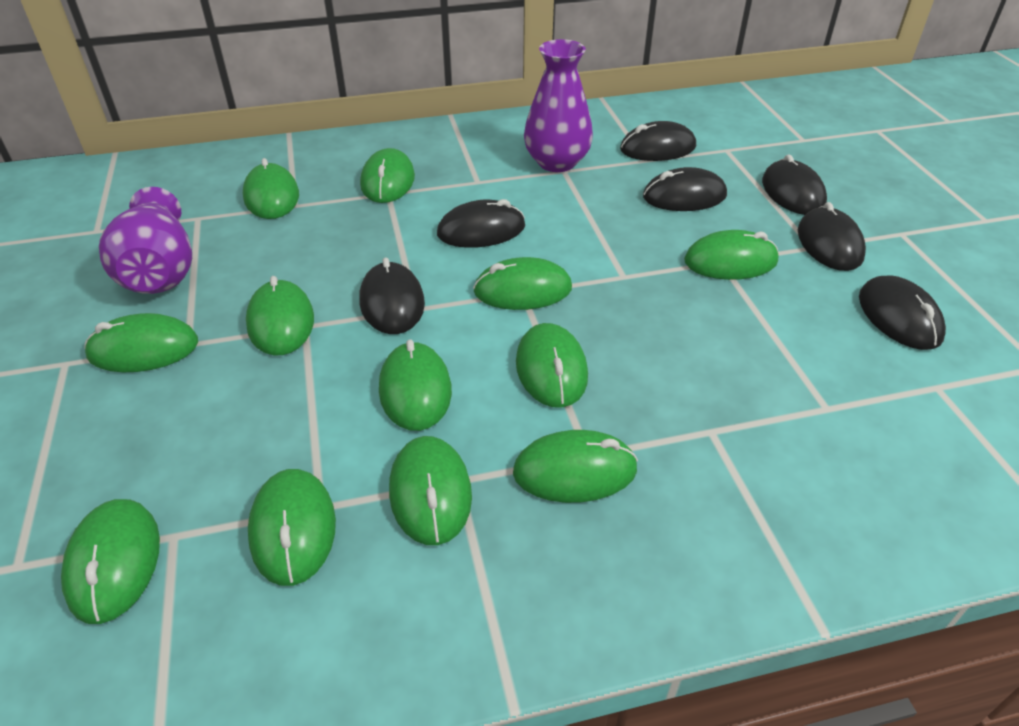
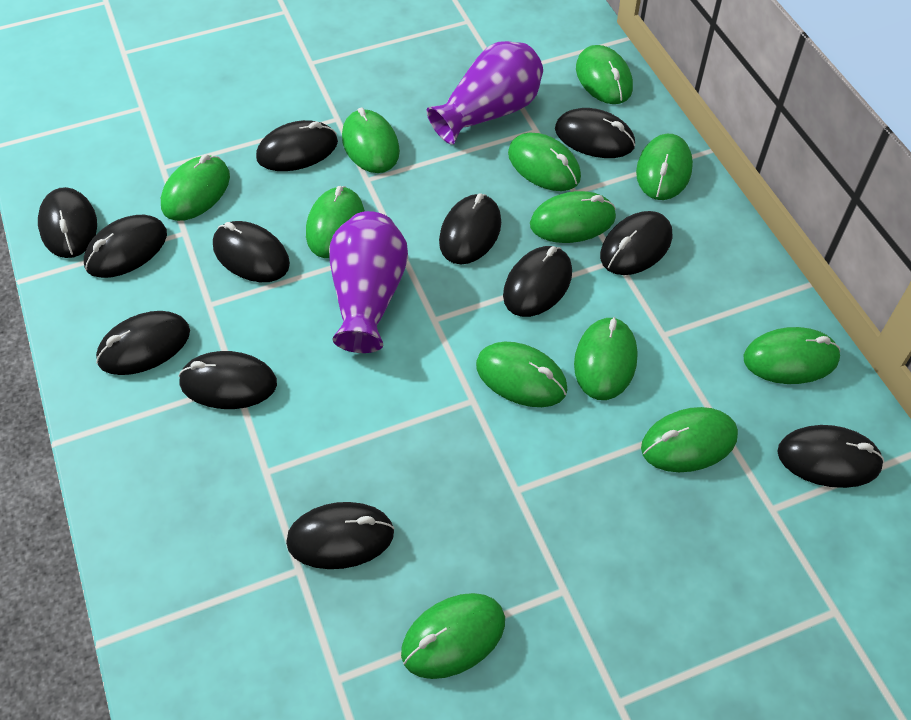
black mouse: [360,257,425,334] [437,199,525,248] [620,121,696,161] [643,167,727,211] [762,154,827,215] [798,202,866,271] [859,275,946,350] = 7 -> [38,187,97,258] [84,215,167,278] [96,311,190,375] [179,351,277,409] [213,221,290,282] [256,120,338,171] [286,502,394,569] [439,193,501,264] [503,246,572,317] [555,108,635,158] [600,211,672,275] [777,425,884,488] = 12

